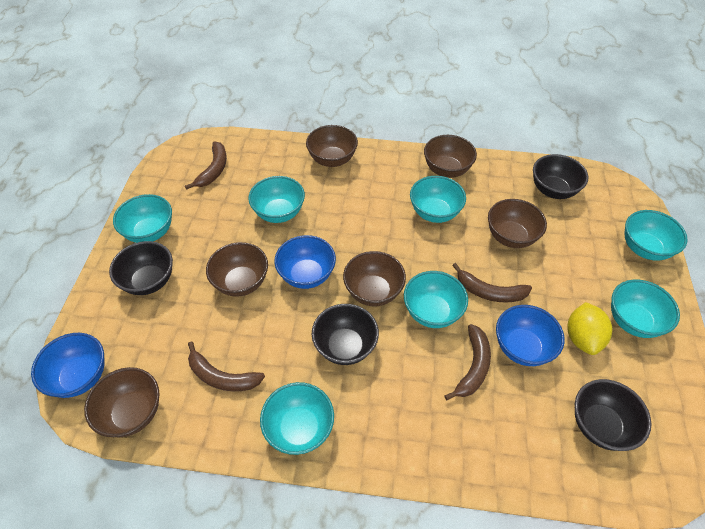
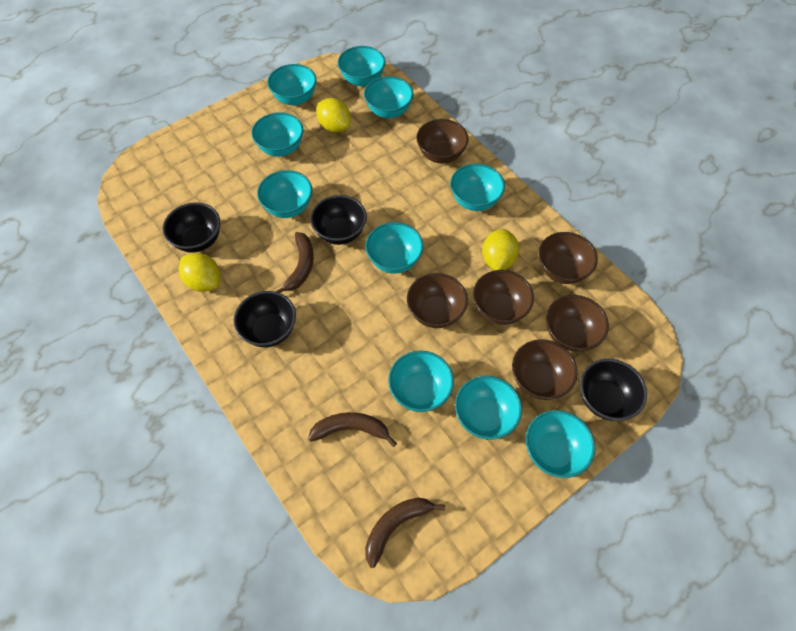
blue bowl: [31,333,105,398] [274,235,336,289] [496,305,565,366] = 3 -> none = 0
brown banana: [185,142,227,190] [188,341,265,391] [444,324,491,400] [452,263,532,302] = 4 -> [275,232,314,293] [308,412,397,447] [365,497,445,568] = 3
turquoise bowl: [113,194,172,243] [248,176,305,223] [260,382,334,455] [404,271,468,328] [410,176,466,223] [611,280,680,338] [625,210,688,261] = 7 -> [251,112,303,156] [257,170,312,218] [268,64,317,105] [338,46,385,87] [364,76,413,118] [365,222,423,274] [388,351,454,412] [450,164,505,211] [455,376,522,440] [526,410,595,478] = 10
yellow lemon: [568,302,612,355] = 1 -> [179,253,220,292] [316,98,351,132] [482,229,519,271] = 3

